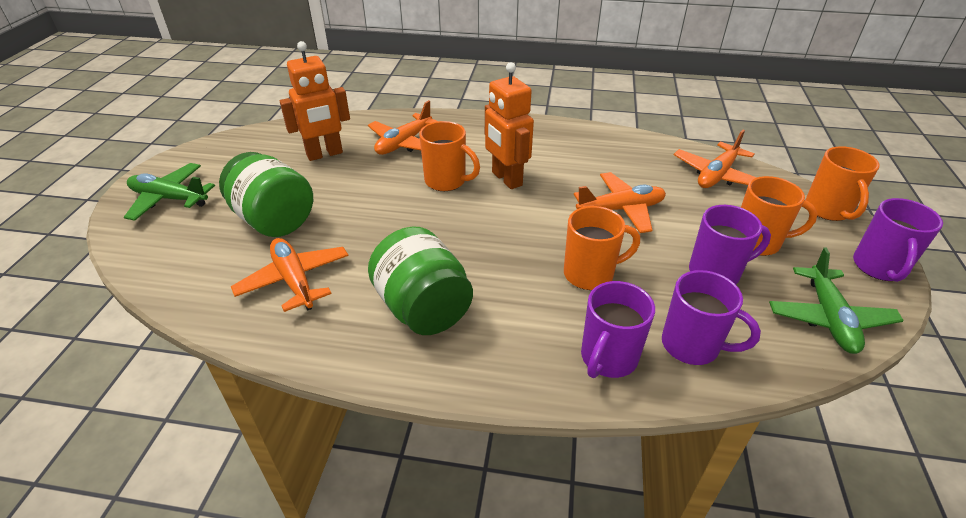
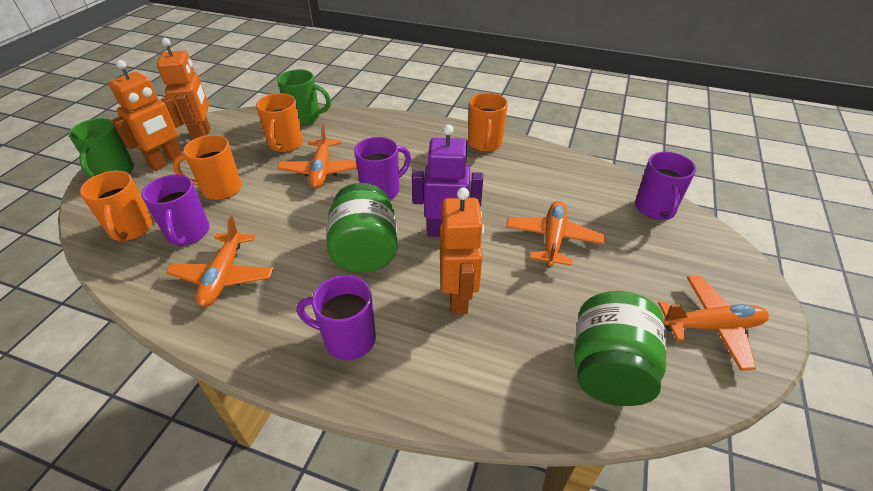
green mug: none = 0 -> [68,118,134,178] [277,69,331,125] = 2
green plane: [124,163,215,221] [769,248,904,354] = 2 -> none = 0
orange robot: [280,41,350,161] [485,62,534,189] = 2 -> [108,60,183,171] [157,38,210,140] [440,188,484,314] = 3
purple robot: none = 0 -> [412,124,483,237] = 1

